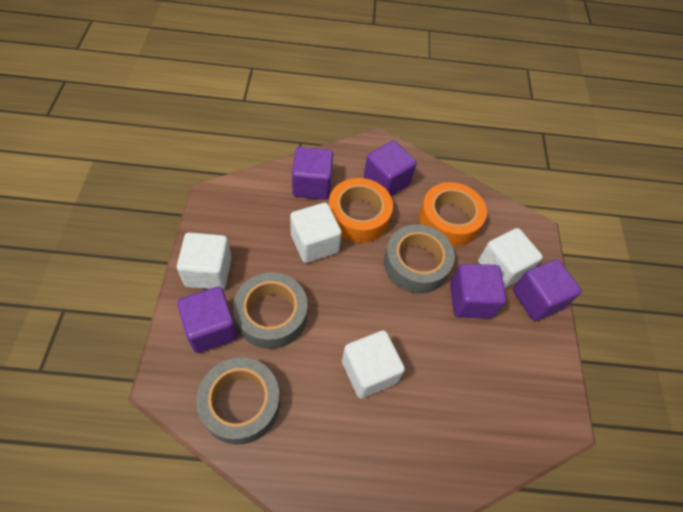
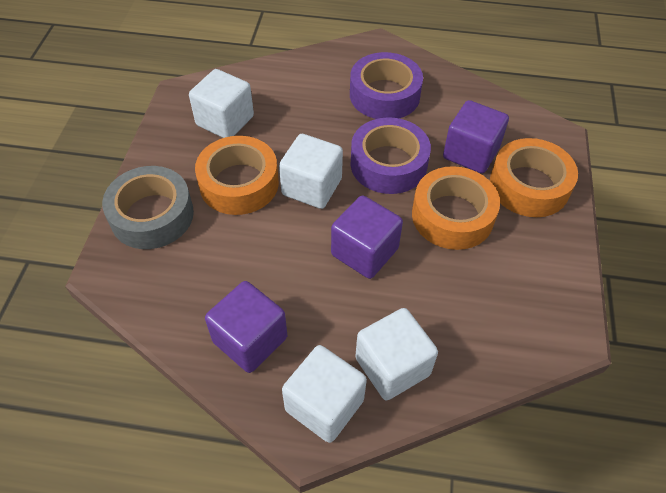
grey tape: [196,357,280,445] [233,272,308,349] [384,224,455,294] = 3 -> [102,166,194,249] = 1
orange tape: [328,178,393,243] [419,182,487,246] = 2 -> [195,136,279,215] [412,166,500,250] [490,138,578,217] = 3
purple cube: [177,287,237,353] [292,147,333,200] [364,141,417,196] [450,264,506,319] [513,259,582,321] = 5 -> [205,281,287,373] [331,195,403,279] [443,100,509,173] = 3
purple tape: none = 0 -> [350,52,423,119] [350,117,431,194] = 2

